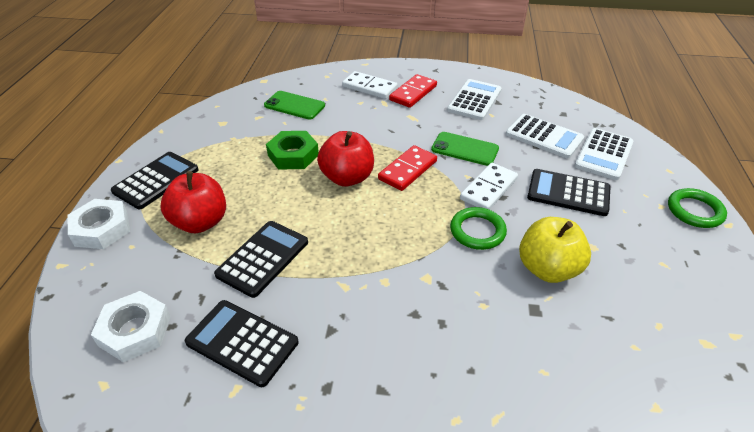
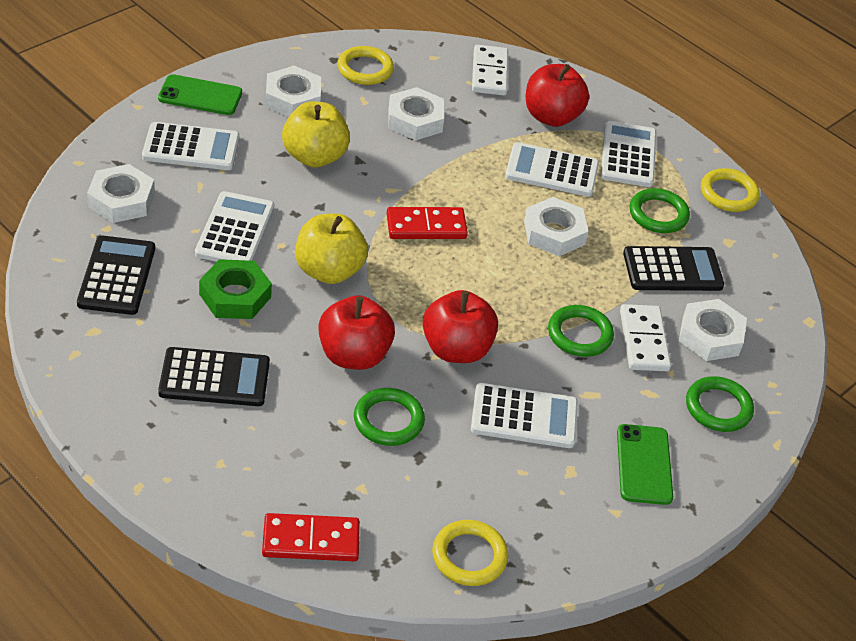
black calculator: [111,152,199,209] [185,300,298,387] [214,221,308,298] [527,169,611,216] = 4 -> [77,235,155,315] [158,347,270,406] [623,246,724,291] = 3
green ring: [450,207,507,250] [668,188,727,228] = 2 -> [354,388,425,446] [548,305,614,357] [629,188,690,233] [686,376,754,432] = 4
red apple: [161,171,226,233] [317,131,374,187] = 2 -> [318,295,395,370] [423,290,498,363] [525,64,589,127] = 3
white calculator: [447,79,502,120] [506,114,584,158] [575,128,634,180] = 3 -> [142,122,240,170] [195,191,274,262] [471,383,578,448] [505,142,599,197] [601,121,656,187] = 5
white nut: [67,199,130,249] [91,291,171,362] = 2 -> [87,164,155,223] [266,66,321,117] [388,87,444,140] [524,197,589,256] [679,299,747,361] = 5
yellow apple: [519,217,591,283] = 1 -> [282,101,350,167] [295,214,368,284] = 2
yellow ring: none = 0 -> [337,46,394,85] [432,520,508,586] [701,168,760,212] = 3

